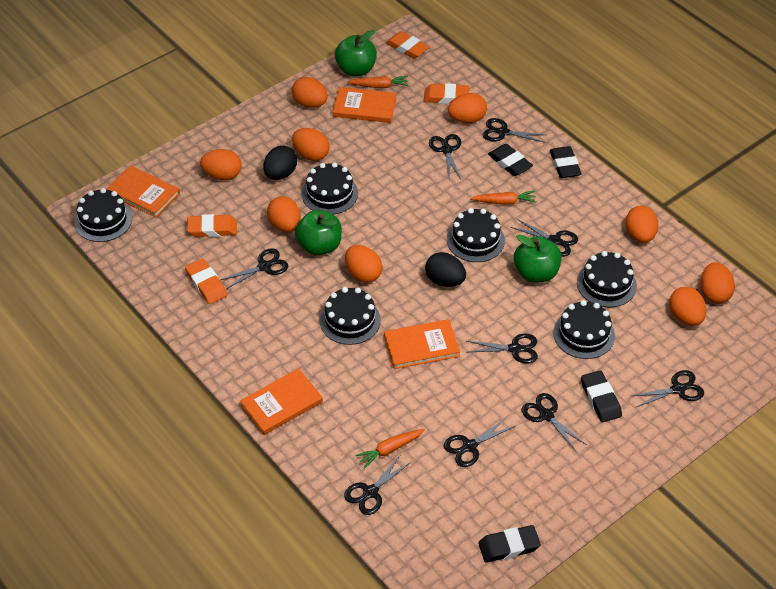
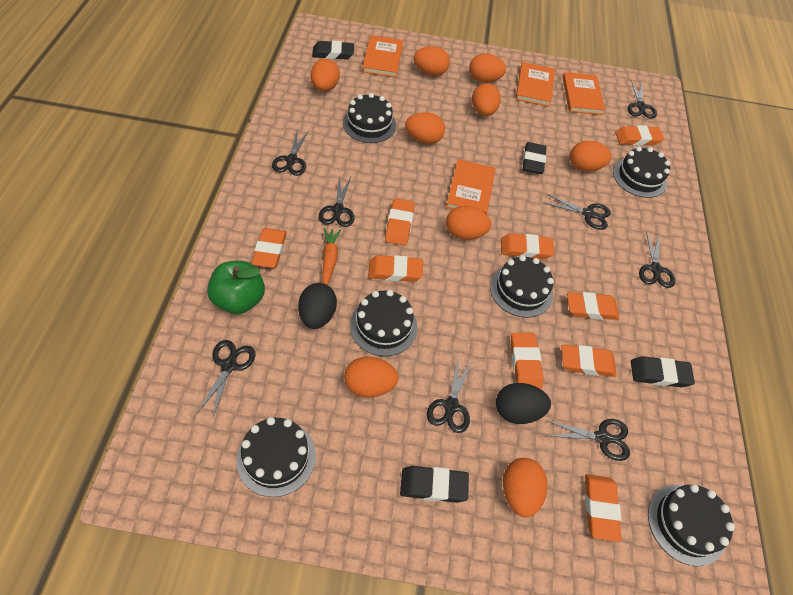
black scissors: [221,248,288,289] [344,454,411,515] [429,134,461,179] [444,417,515,467] [467,334,538,363] [482,118,545,143] [511,218,578,257] [522,393,587,452] [631,370,704,407] = 9 -> [197,340,256,419] [272,130,309,176] [318,177,355,227] [427,358,473,433] [545,194,611,230] [546,419,630,461] [628,82,657,119] [639,231,675,288] = 8
green apple: [295,210,342,256] [335,30,377,76] [514,235,562,282] = 3 -> [207,261,265,314] = 1
orange carrot: [347,76,409,88] [355,429,425,469] [470,191,537,205] = 3 -> [322,228,341,285] = 1
orange eraser: [185,259,227,304] [187,214,237,237] [386,31,430,59] [424,83,469,104] = 4 -> [252,228,287,268] [368,255,423,282] [385,198,415,246] [501,233,555,259] [510,333,544,389] [561,344,617,377] [567,292,620,320] [585,474,622,542] [615,125,664,146] = 9

